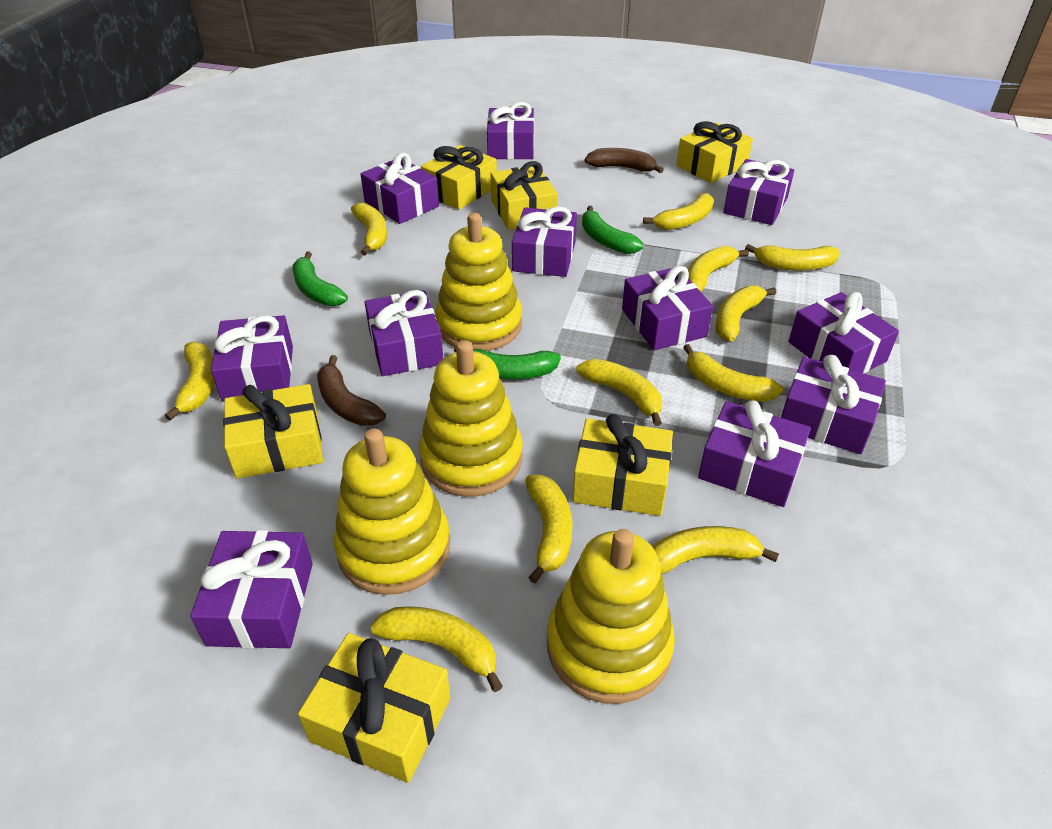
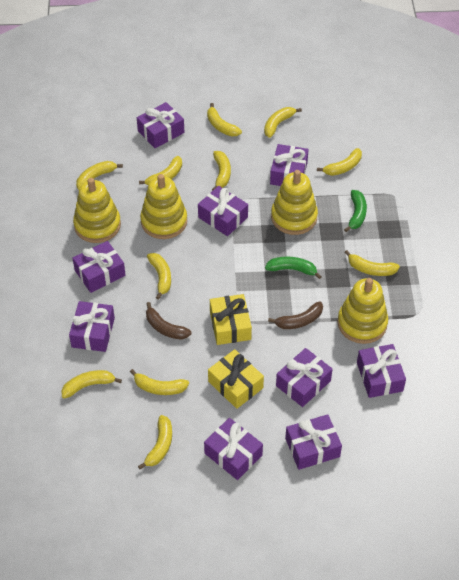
green banana: [293,252,348,306] [453,347,561,379] [582,206,644,254] = 3 -> [265,256,322,279] [344,190,367,232] = 2
purple gift: [190,530,313,649] [211,315,293,401] [360,153,439,224] [364,290,443,376] [487,102,534,160] [512,206,577,277] [622,266,713,350] [698,400,811,507] [723,159,794,225] [781,355,886,454] [789,292,899,373] = 11 -> [69,301,115,352] [72,241,126,293] [137,102,184,148] [198,186,248,236] [204,418,263,480] [270,144,309,186] [276,348,333,407] [285,414,342,470] [357,344,406,398] = 9
yellow gift: [223,384,323,479] [298,633,451,783] [421,145,497,210] [491,161,558,230] [572,414,673,516] [676,121,753,183] = 6 -> [208,349,264,409] [210,294,252,345] = 2

